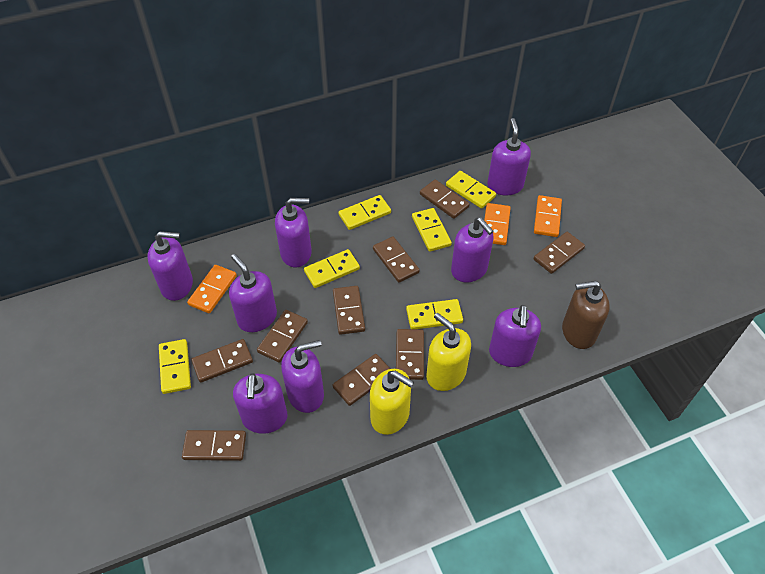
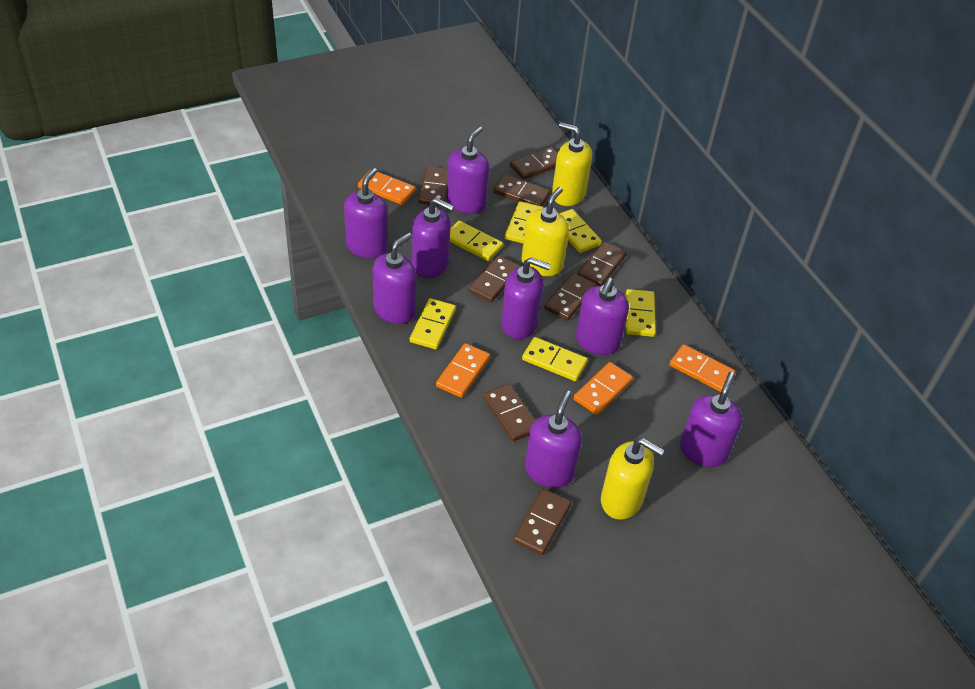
brown domino: [182,430,246,461] [191,339,253,383] [257,310,308,363] [333,286,365,335] [333,354,390,406] [373,237,420,283] [396,329,424,380] [420,179,470,219] [534,232,585,274] = 9 -> [418,166,448,206] [468,255,521,302] [483,384,535,441] [493,174,550,206] [510,147,558,180] [513,489,571,555] [544,273,596,321] [578,241,627,286] = 8
brown soap dispenser: [562,281,610,349] = 1 -> none = 0
orange domino: [187,265,237,313] [484,203,511,245] [534,195,562,237] = 3 -> [358,170,415,205] [436,343,490,398] [574,362,633,415] [669,344,735,392] = 4
yellow soap dispenser: [370,369,414,435] [426,313,471,391] = 2 -> [522,187,569,276] [552,122,592,206] [601,438,664,520] = 3

